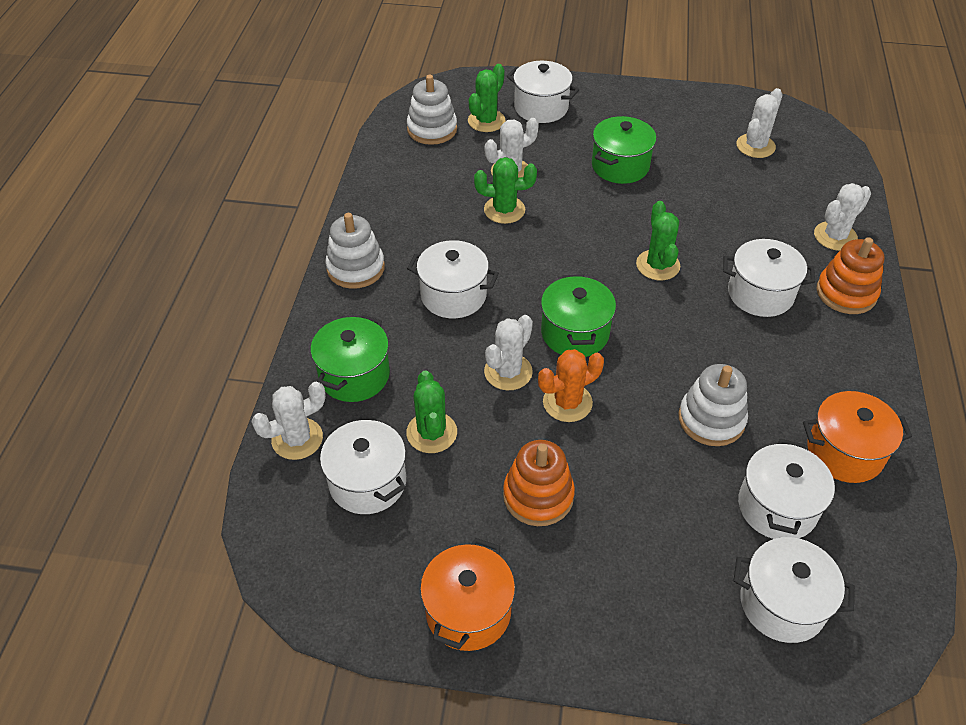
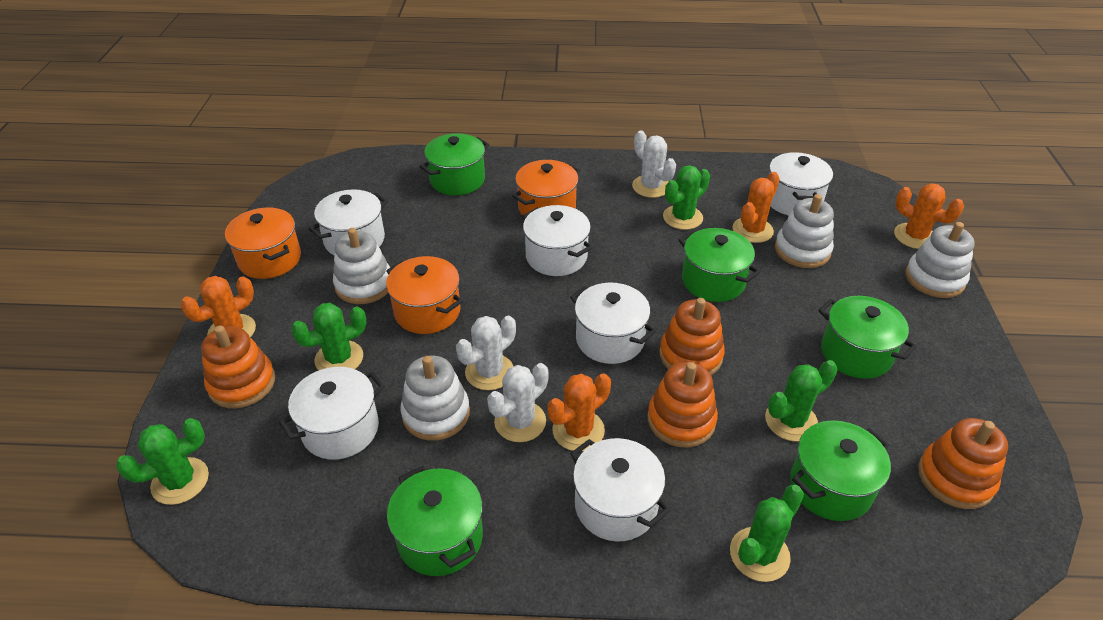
green cactus: [406,370,457,453] [468,64,506,132] [474,157,537,224] [636,201,680,280] = 4 -> [116,418,209,505] [291,303,367,370] [663,165,710,230] [730,485,804,582] [765,360,838,442] = 5
green pot: [311,315,390,402] [541,275,616,357] [592,116,656,184] = 3 -> [387,465,483,576] [420,133,489,195] [678,228,760,302] [790,420,891,521] [818,296,917,379] = 5
orange cactus: [538,349,604,422] = 1 -> [181,276,256,337] [547,373,611,451] [732,172,780,243] [894,184,964,249] = 4
orange pot: [420,538,515,651] [803,391,912,483] = 2 -> [225,208,301,279] [386,256,463,334] [512,160,580,216] = 3
orange stacking toy: [503,440,575,526] [817,237,884,314] = 2 -> [201,325,275,408] [648,362,718,448] [659,298,725,375] [918,418,1008,509] = 4
white cactus: [252,381,326,460] [484,315,533,390] [485,118,539,177] [736,88,783,158] [814,183,871,251] = 5 -> [456,316,516,390] [487,363,549,442] [632,130,676,198] = 3
white stacking toy: [325,213,385,289] [407,75,457,145] [679,364,748,446] = 3 -> [333,228,390,304] [400,355,470,441] [775,194,834,268] [906,222,975,298] = 4

